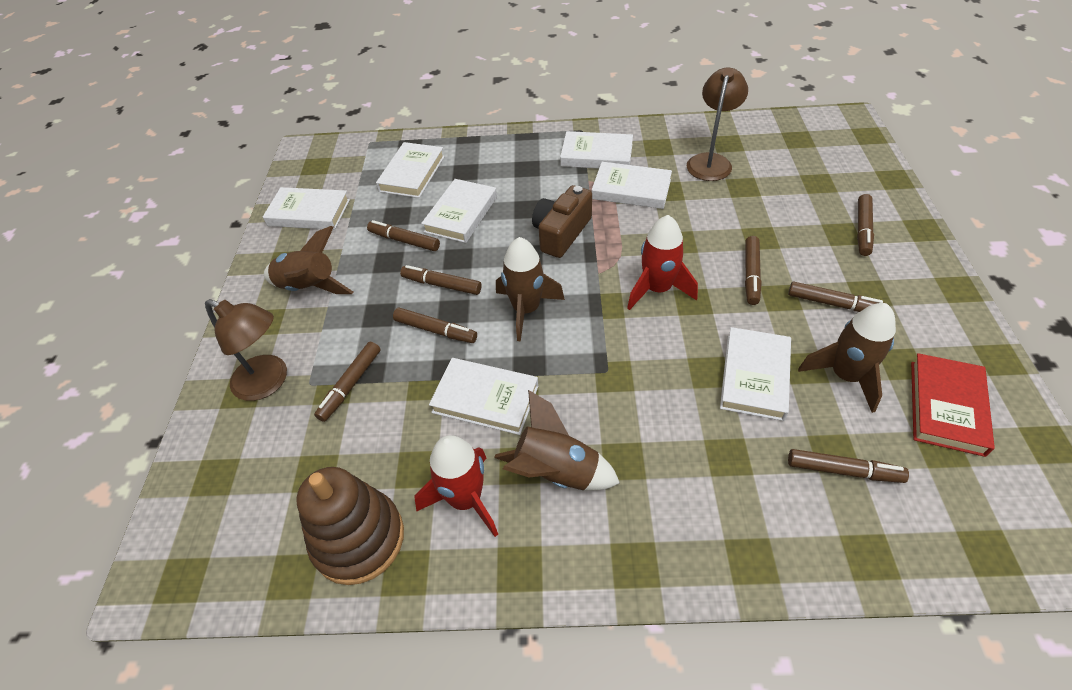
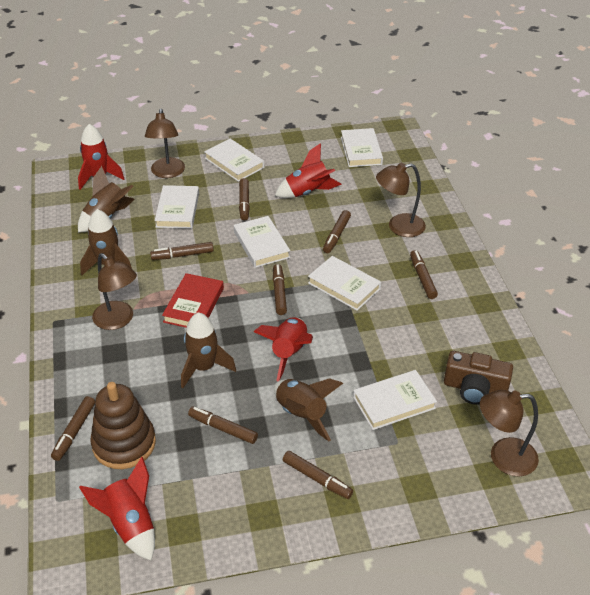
brown lamp: [205,299,287,401] [687,68,748,181] = 2 -> [92,253,137,330] [145,109,185,178] [376,163,426,237] [480,390,539,477] = 4
red rocket: [415,435,498,537] [627,215,698,310] = 2 -> [78,124,124,190] [79,457,155,560] [254,317,313,381] [275,143,342,198] = 4
white book: [263,187,350,230] [376,142,445,198] [421,179,497,243] [429,358,539,435] [560,131,633,169] [592,162,672,209] [720,327,791,421] = 7 -> [155,185,199,229] [204,139,264,182] [234,216,290,268] [308,256,381,311] [341,128,383,167] [353,370,437,430] = 6

